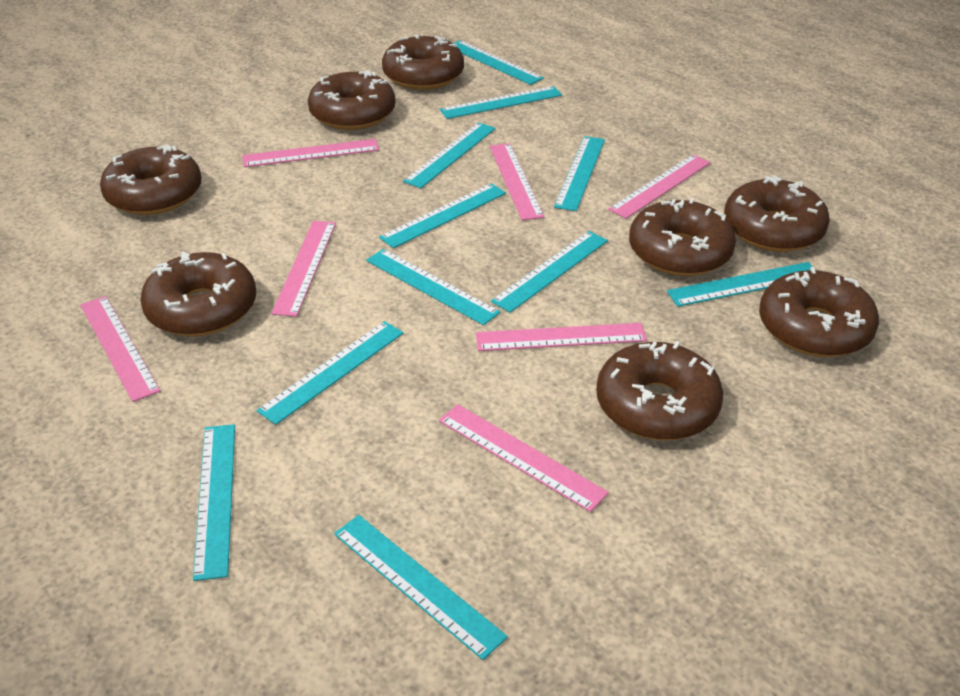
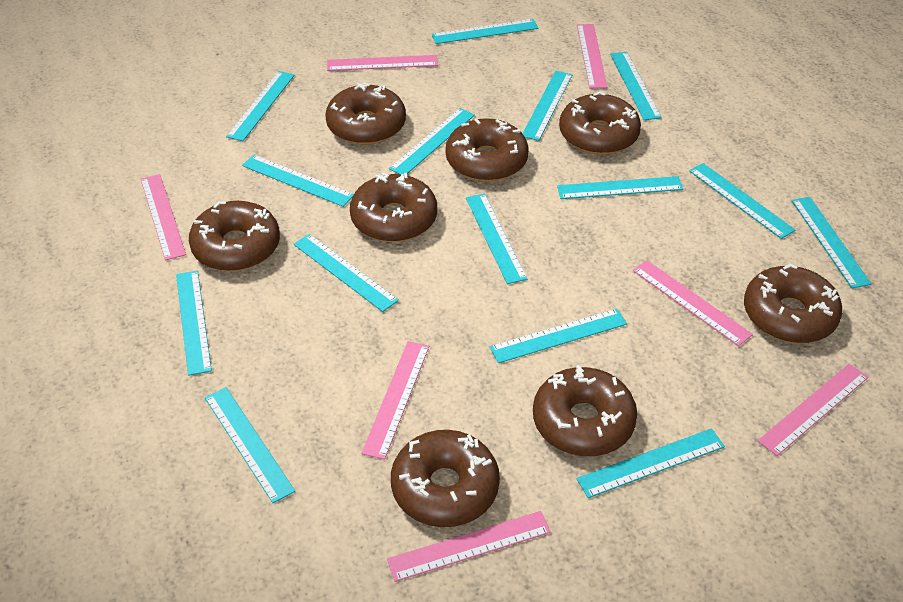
turquoise ruler: [193,424,235,581] [257,321,404,425] [334,515,508,660] [366,249,501,325] [379,183,506,248] [403,122,496,188] [440,86,562,119] [453,40,544,85] [491,231,608,313] [554,136,605,211] [667,262,816,307] = 11 -> [176,270,212,376] [205,387,295,503] [226,71,295,141] [242,155,354,207] [294,234,399,312] [389,108,475,174] [432,19,538,44] [466,193,527,284] [490,309,627,363] [522,71,572,141] [557,176,683,199] [576,428,725,498] [610,52,662,120] [689,163,795,239] [791,197,871,288] = 15

